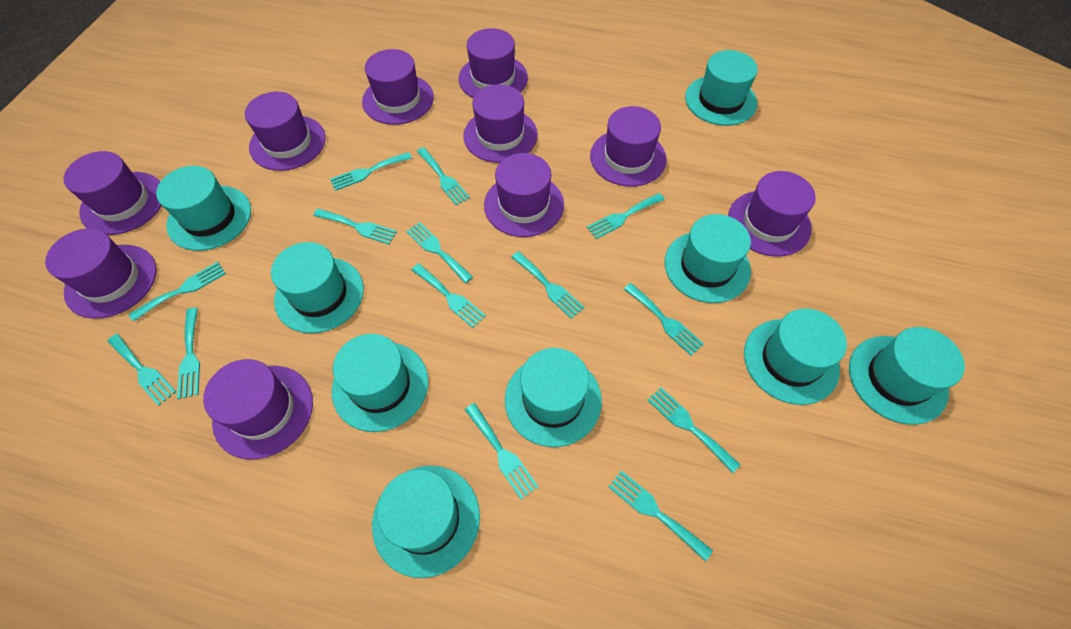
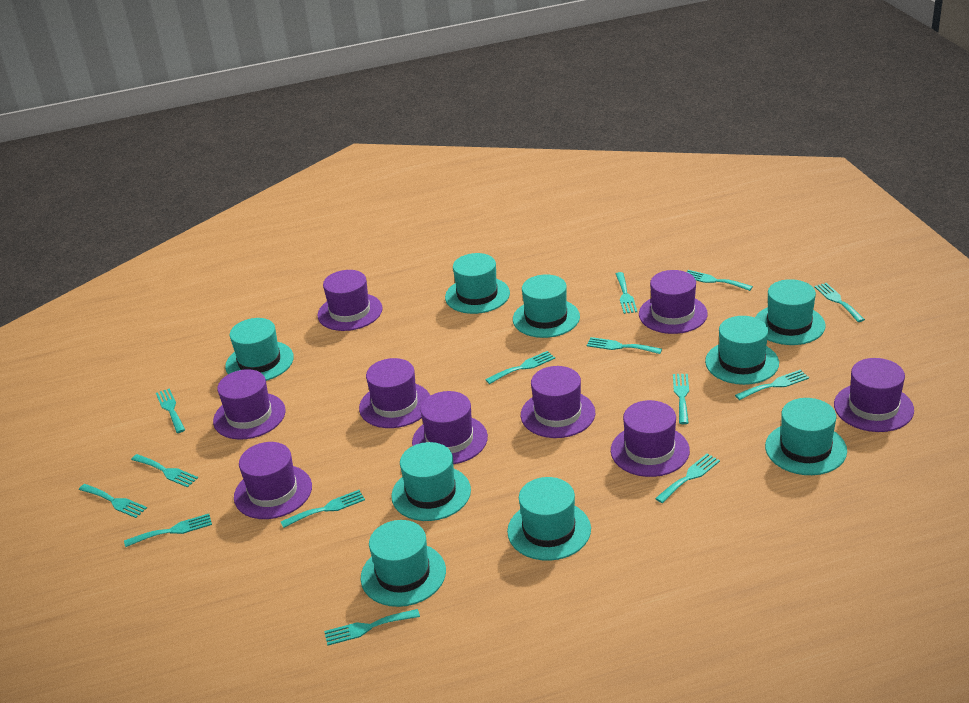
purple hat: [45,228,157,319] [63,151,162,235] [203,359,313,459] [245,92,326,171] [362,49,434,125] [459,28,528,98] [463,84,538,163] [484,153,564,237] [590,106,667,187] [728,171,816,257] = 10 -> [213,369,286,440] [234,442,312,519] [317,270,383,331] [359,358,430,428] [412,391,488,464] [521,366,595,438] [611,400,690,477] [639,270,708,334] [834,358,914,432] = 9

